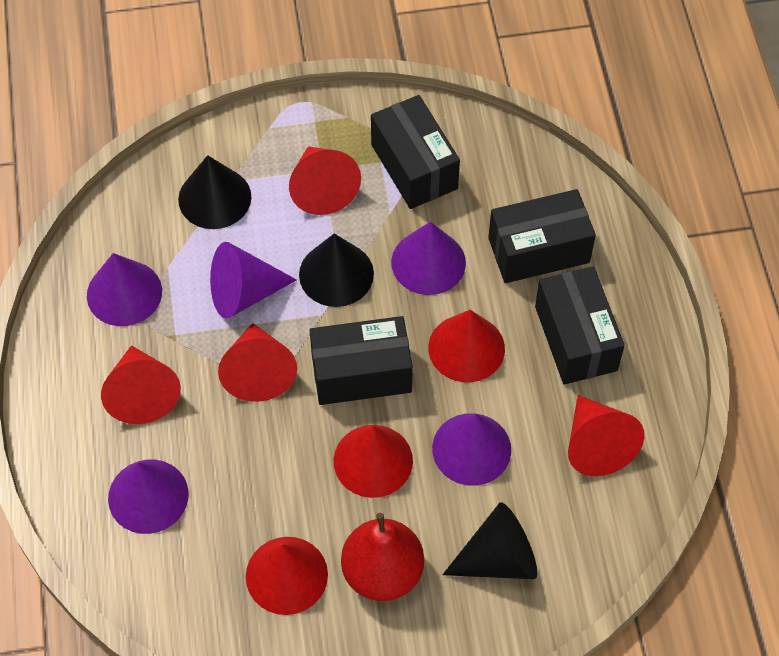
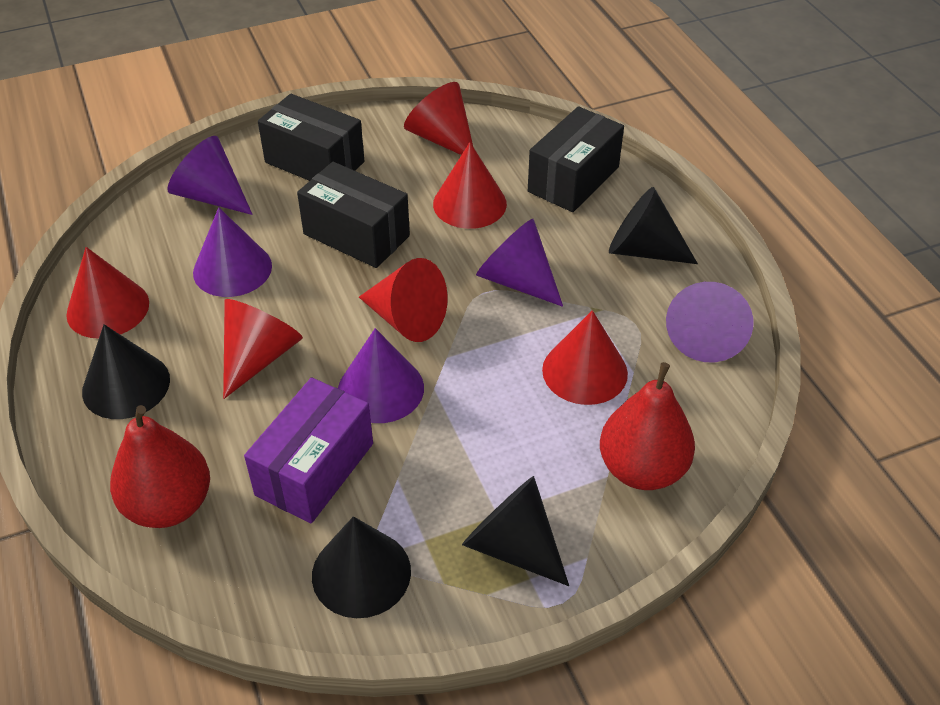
black box: [310,316,413,405] [371,95,460,209] [488,189,596,283] [535,266,625,384] = 4 -> [258,94,364,181] [297,162,410,268] [528,106,624,212] = 3
black cone: [178,155,251,229] [299,233,374,307] [442,502,537,579] = 3 -> [82,324,170,419] [312,516,411,618] [462,476,569,586] [609,187,698,264] = 4
purple box: none = 0 -> [244,377,373,523] = 1
red cone: [101,345,181,424] [218,323,297,402] [246,537,328,615] [289,147,361,215] [334,425,413,498] [428,310,505,382] [568,395,644,476] = 7 -> [66,247,149,339] [223,299,303,399] [359,258,448,342] [404,82,473,155] [433,142,507,229] [542,310,628,405] = 6
red pear: [341,513,424,601] = 1 -> [110,405,210,528] [600,362,695,490] = 2

